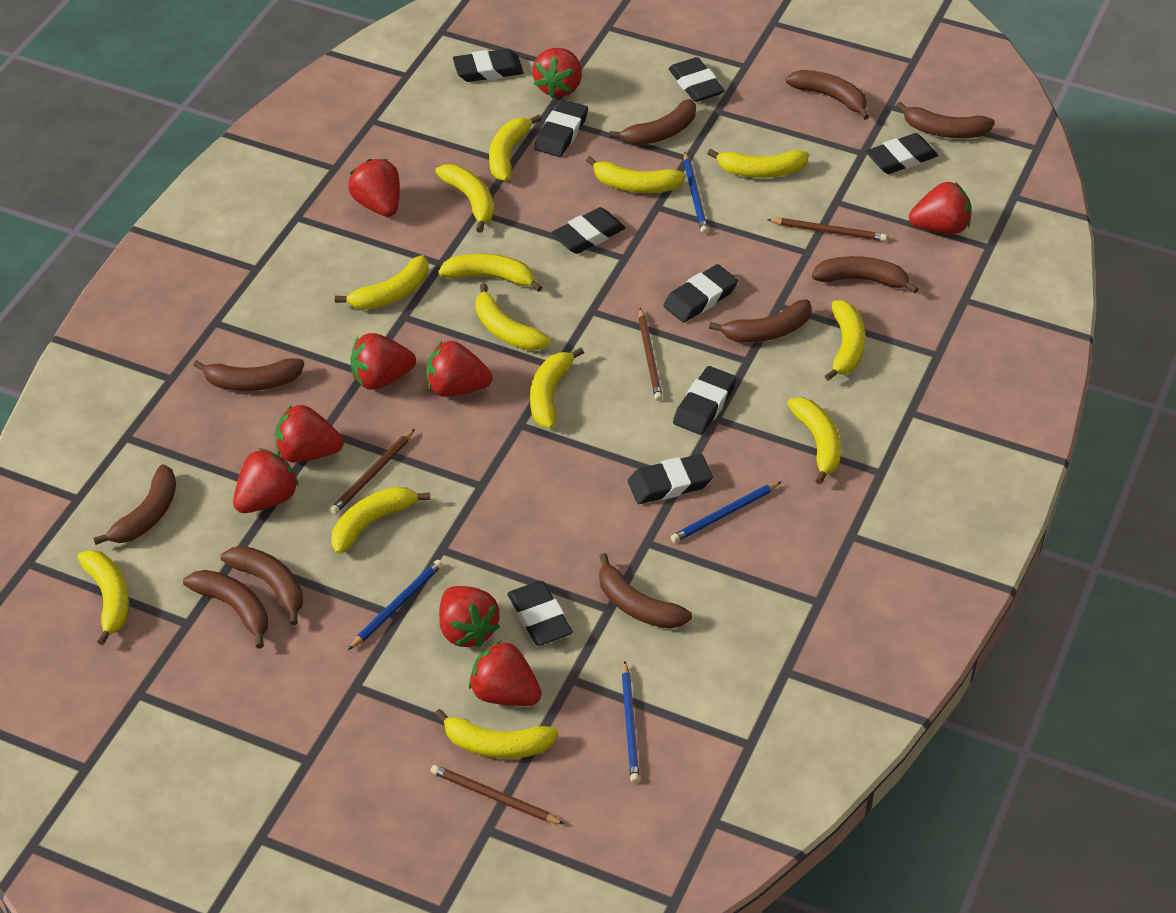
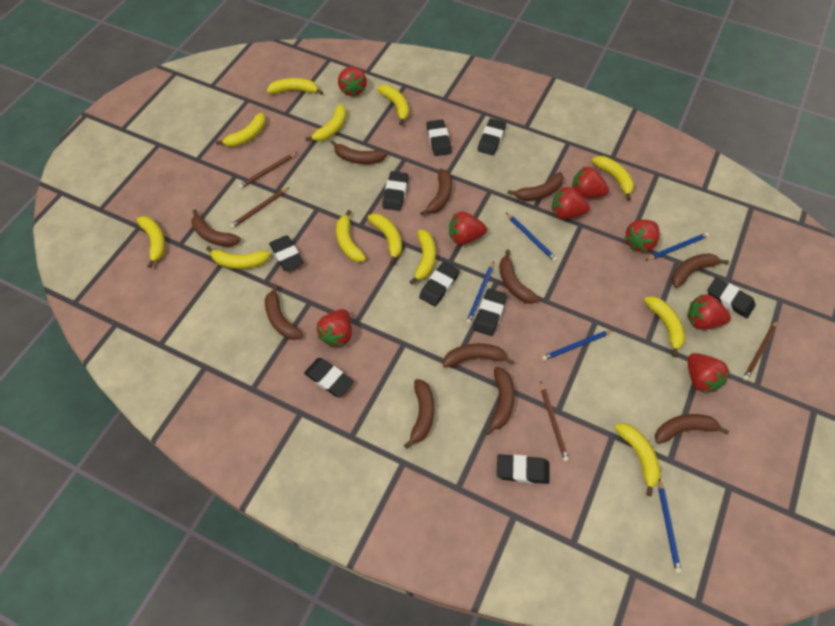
blue pencil: [348,560,443,650] [622,661,640,783] [671,481,782,543] [684,152,708,234] = 4 -> [466,261,494,324] [506,213,557,262] [542,330,613,361] [646,233,709,260] [659,478,682,574] = 5
brown banana: [93,464,176,545] [183,570,268,649] [193,358,304,391] [221,546,303,625] [599,553,692,629] [609,99,696,145] [709,299,811,343] [785,70,870,120] [812,256,919,294] [896,102,995,138] = 10 -> [191,209,241,247] [265,284,303,340] [330,140,387,164] [404,379,434,449] [420,169,452,216] [443,343,514,368] [484,367,515,435] [499,249,539,304] [508,172,564,201] [655,414,729,444] [671,253,729,288] = 11
red strawberry: [233,448,299,513] [275,405,344,463] [348,159,400,217] [351,333,416,390] [426,341,492,397] [439,586,500,647] [469,640,542,706] [532,48,582,98] [909,182,971,234] = 9 -> [316,309,352,347] [338,67,367,97] [449,211,487,245] [552,187,590,219] [572,166,609,198] [625,220,659,252] [687,295,731,329] [688,353,730,393] = 8
yellow banana: [77,550,129,645] [331,486,430,554] [335,255,429,310] [434,709,558,759] [435,164,494,233] [438,253,543,292] [476,283,551,351] [489,114,542,181] [530,347,584,429] [586,156,686,193] [707,149,809,178] [787,397,841,485] [825,300,865,381] = 13 -> [136,216,165,268] [206,246,271,269] [216,113,266,147] [267,78,323,95] [305,104,346,141] [336,210,366,262] [368,213,402,265] [377,85,409,125] [409,230,436,284] [592,156,634,201] [615,423,661,496] [644,296,685,357] = 12

